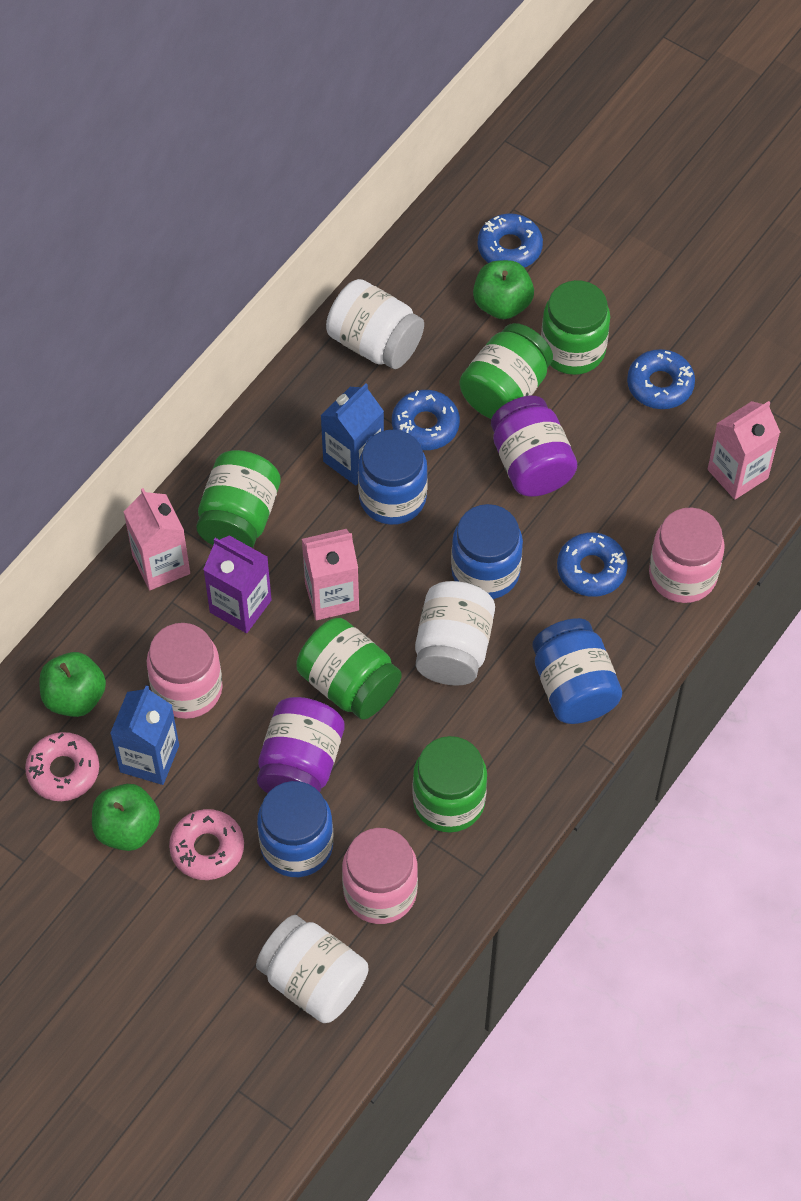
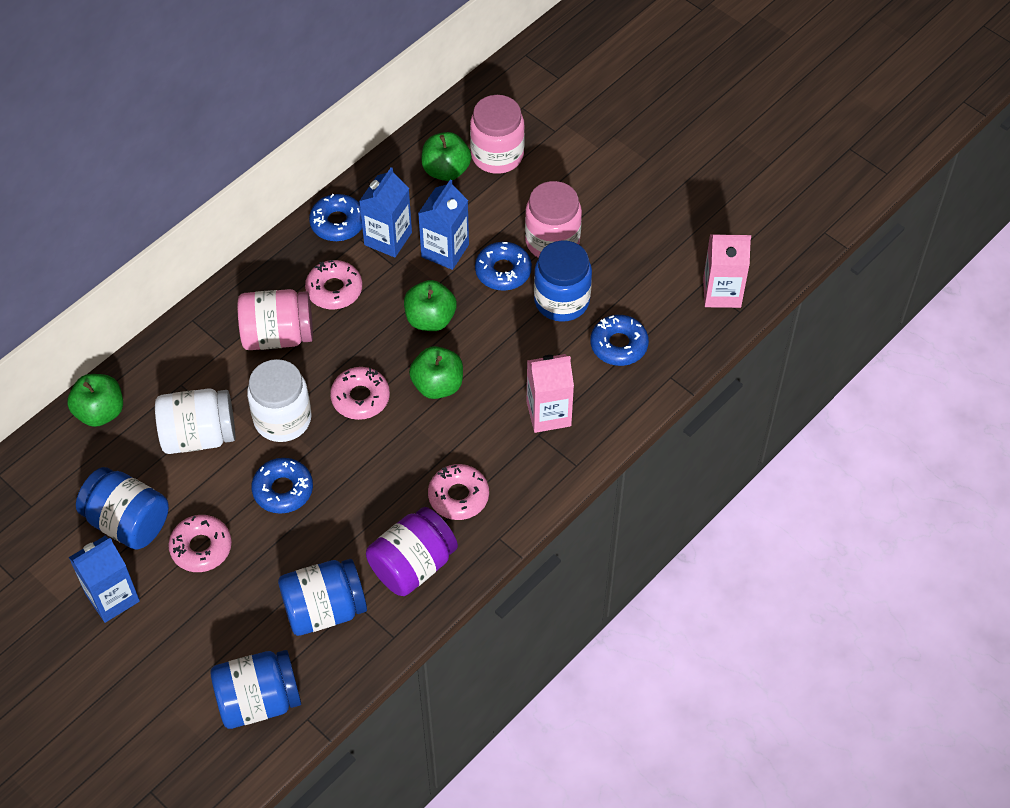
blue carton: [110,685,179,785] [320,383,384,486] = 2 -> [69,536,140,623] [359,167,412,258] [418,179,469,270] = 3
green apple: [40,652,106,717] [92,784,160,851] [473,260,534,319] = 3 -> [67,374,123,427] [404,280,457,331] [409,346,463,399] [421,132,471,181] = 4
green jar: [196,450,281,548] [296,618,402,720] [413,736,487,833] [459,323,553,419] [541,280,610,375] = 5 -> none = 0
pink carton: [123,488,190,590] [302,529,359,620] [708,401,780,500] = 3 -> [527,354,574,433] [703,235,751,308] = 2
pink donut: [25,732,99,801] [169,809,244,880] = 2 -> [168,515,232,572] [305,260,362,309] [330,367,390,420] [428,464,489,520] = 4
purple carton: [203,535,272,633] = 1 -> none = 0
purple jar: [257,697,344,793] [491,396,577,497] = 2 -> [366,507,458,596] = 1
white jar: [256,915,369,1023] [326,279,424,369] [415,581,495,686] = 3 -> [155,388,235,454] [247,359,312,442] = 2

